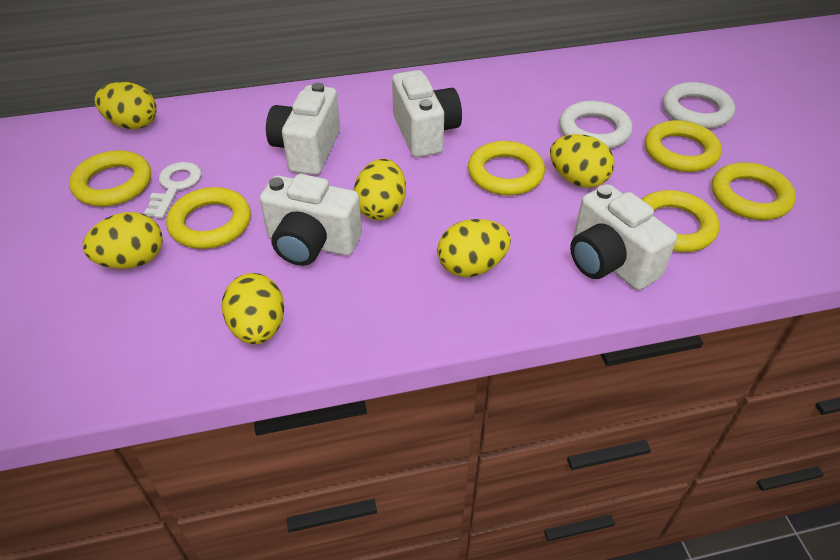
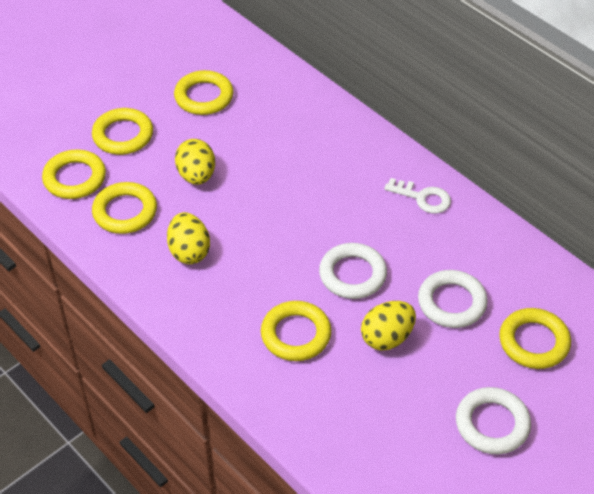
white camera: [260,174,362,266] [266,83,340,175] [392,70,462,157] [570,184,677,290] = 4 -> none = 0
white ring: [559,101,632,149] [663,82,735,129] = 2 -> [319,243,387,299] [418,270,488,328] [456,387,531,454] = 3
yellow egg: [83,212,163,269] [95,82,157,129] [222,273,284,344] [353,159,406,220] [437,219,511,277] [550,134,614,188] = 6 -> [167,212,210,264] [175,139,215,185] [361,301,416,351] = 3

